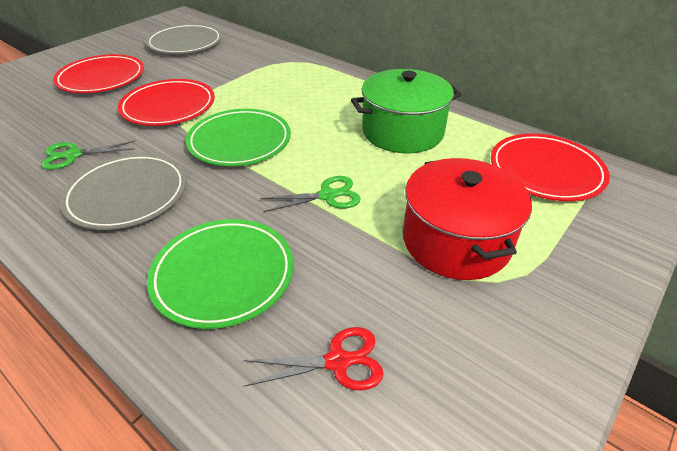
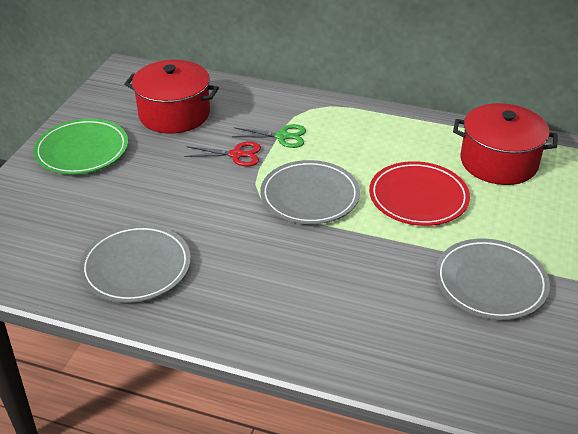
green plate: [147,219,294,329] [186,109,291,166] = 2 -> [33,118,128,174] = 1
green pot: [351,69,462,153] = 1 -> none = 0
green scissors: [41,141,135,170] [261,176,361,212] = 2 -> [232,124,306,148] = 1
grey plate: [60,154,187,230] [145,24,222,54] = 2 -> [79,225,191,303] [260,160,360,224] [435,239,550,320] = 3
red plate: [53,54,144,93] [118,79,215,126] [491,134,610,201] = 3 -> [369,161,470,226] = 1
red pot: [403,158,532,280] = 1 -> [124,60,219,134] [453,103,558,185] = 2

